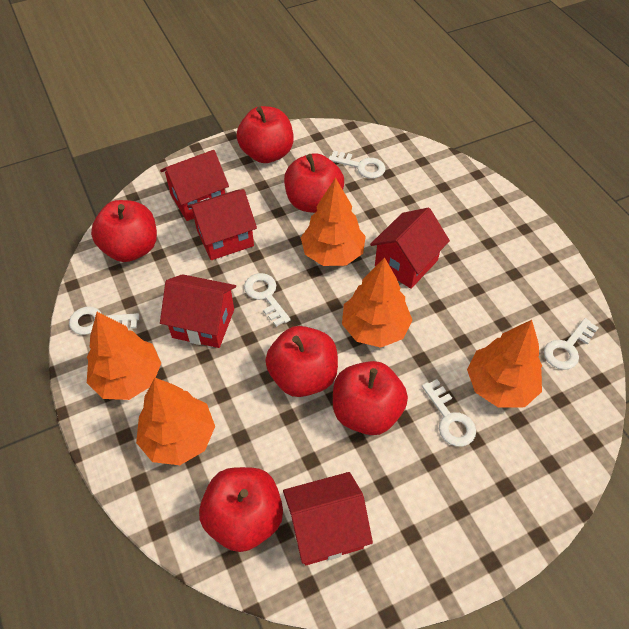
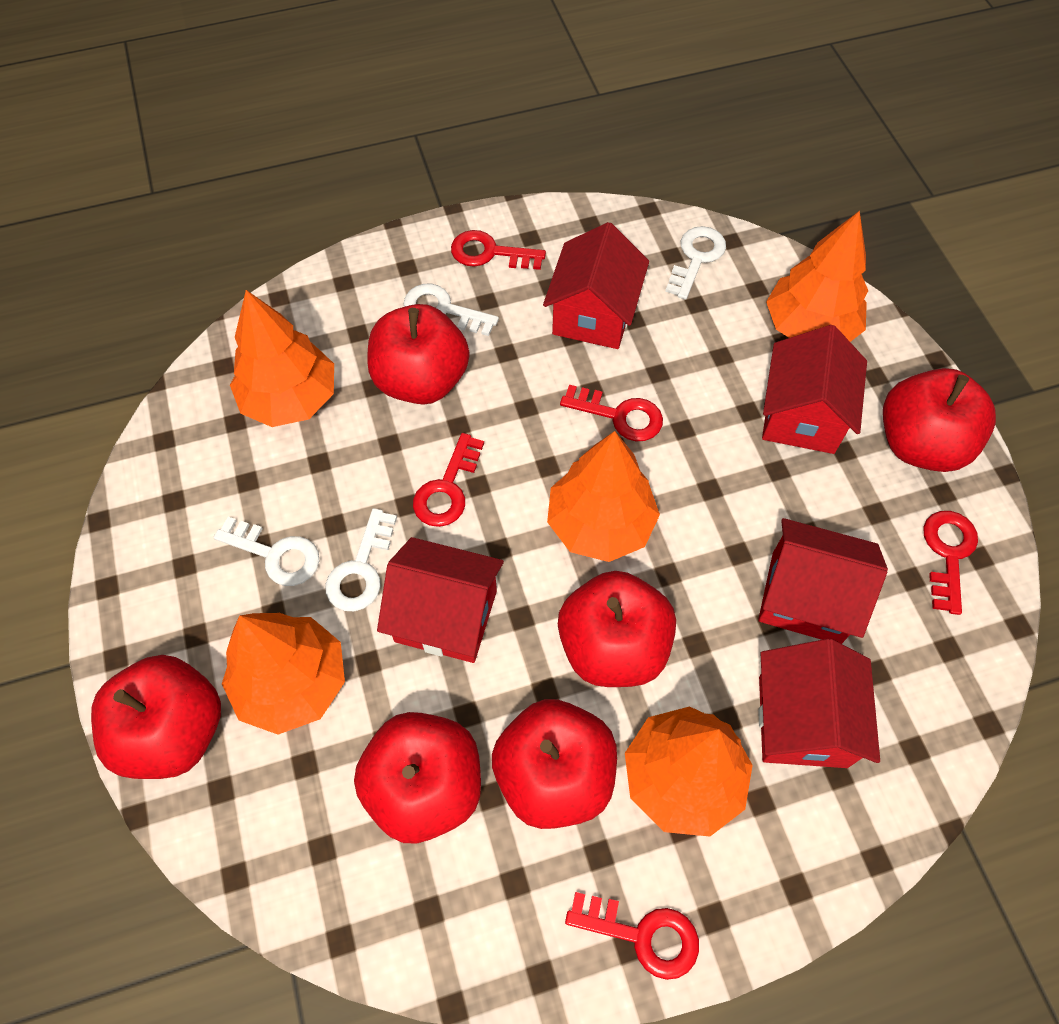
red key: none = 0 -> [413,433,484,527] [451,230,546,270] [560,385,663,441] [565,892,699,980] [923,511,978,615] = 5
white key: [69,307,139,335] [244,273,291,327] [328,151,385,178] [422,379,476,446] [544,318,599,370] = 5 -> [213,517,319,586] [325,508,397,611] [404,284,499,336] [665,226,726,300] = 4

